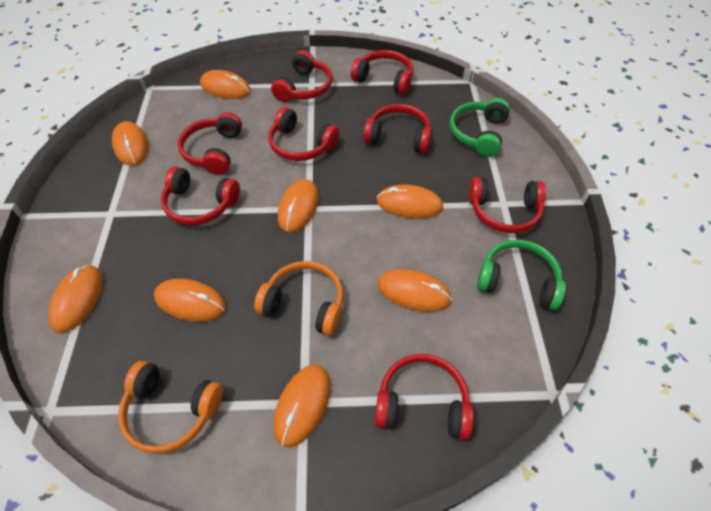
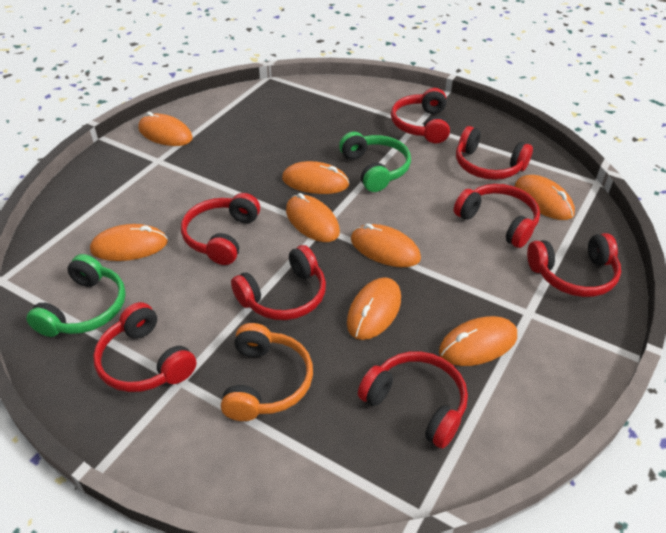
orange headphones: [118,361,223,454] [254,261,343,336] = 2 -> [221,323,313,421] = 1

